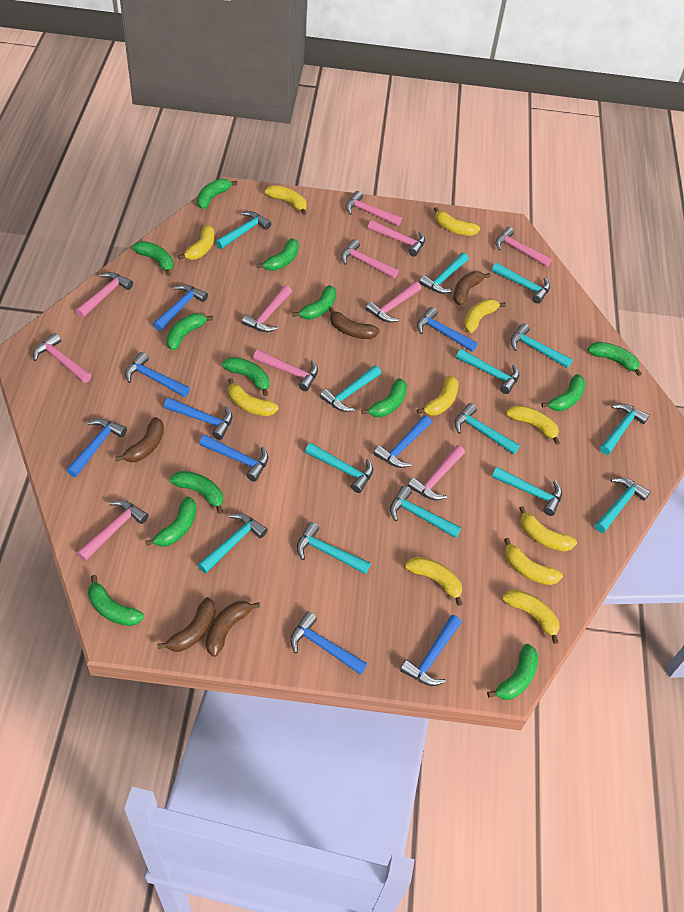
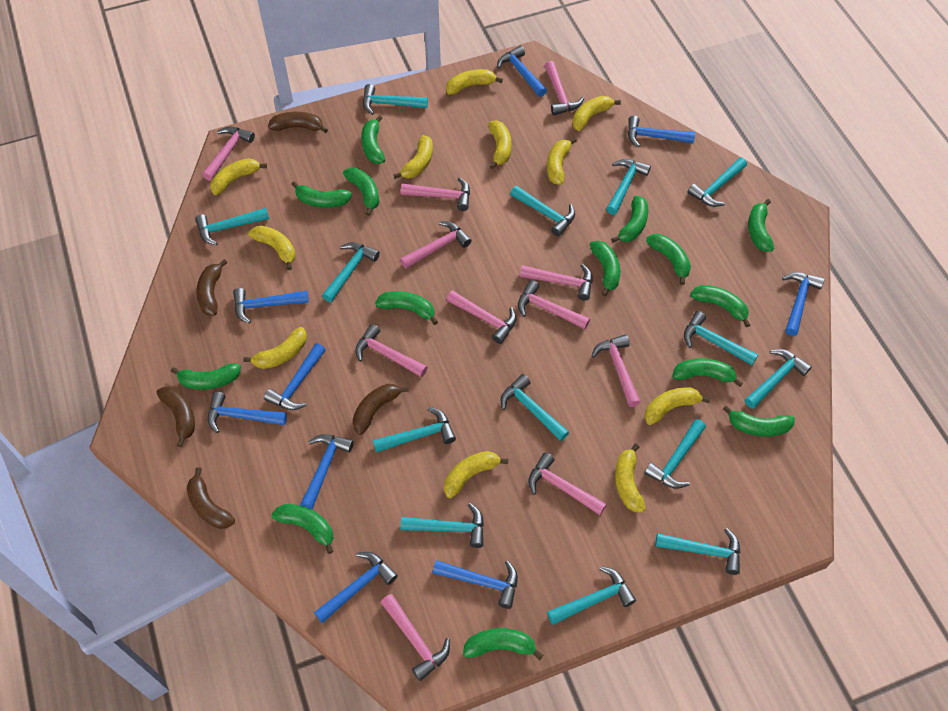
green banana: [88,575,144,626] [132,241,173,276] [145,496,196,547] [166,313,213,350] [170,471,223,514] [197,179,237,209] [222,357,269,396] [257,238,299,271] [292,285,336,320] [361,378,407,417] [487,644,538,700] [541,374,586,411] [588,342,642,376] = 13 -> [171,363,241,390] [272,504,334,554] [291,181,352,208] [343,168,379,216] [361,115,385,164] [375,291,438,325] [463,628,543,660] [590,241,620,296] [611,196,648,243] [646,234,691,285] [672,358,743,387] [690,285,750,327] [723,406,795,437] [748,199,774,252] = 14

